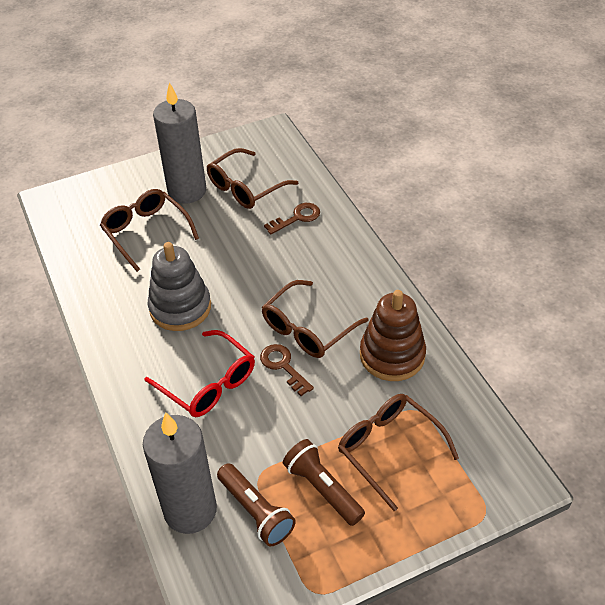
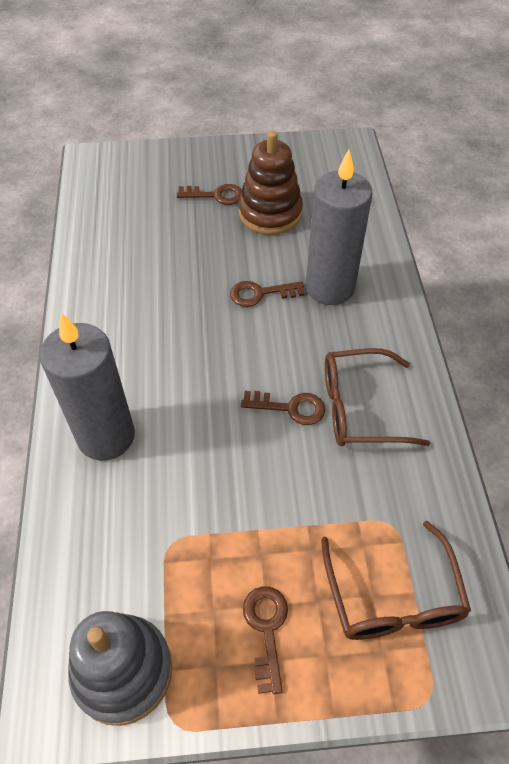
brown flashlight: [217,463,295,547] [283,439,365,526] = 2 -> none = 0
brown glasses: [100,189,199,272] [207,148,298,209] [262,280,369,358] [338,394,459,511] = 4 -> [321,521,471,640] [325,348,430,446] = 2
brown key: [260,344,314,396] [264,203,320,235] = 2 -> [177,184,242,205] [230,281,305,307] [241,391,325,425] [243,586,288,694] = 4
red glasses: [144,330,255,417] = 1 -> none = 0

